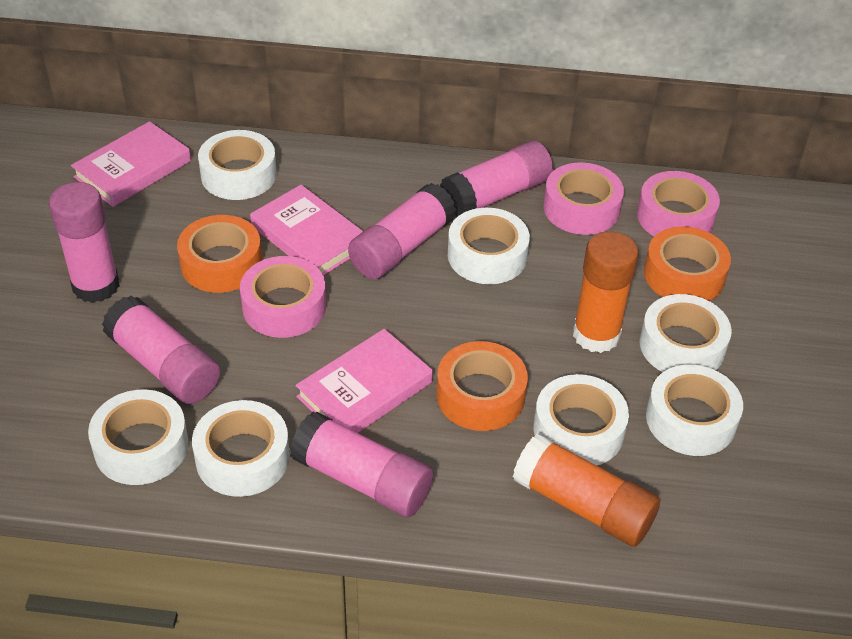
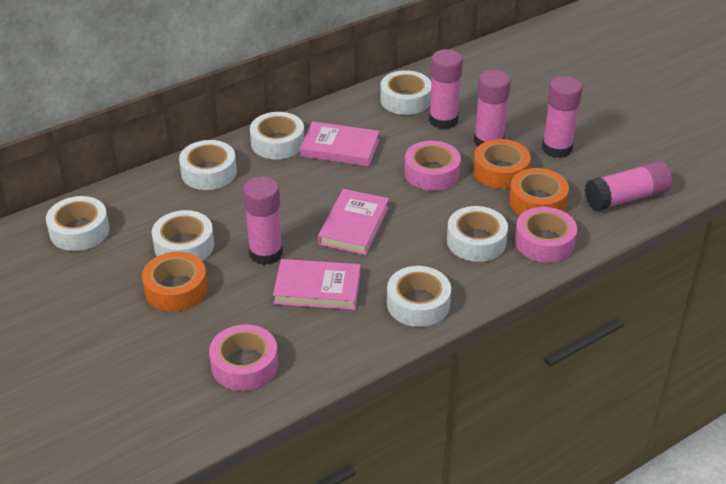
orange glue stick: [513,434,660,547] [573,231,639,353] = 2 -> none = 0

